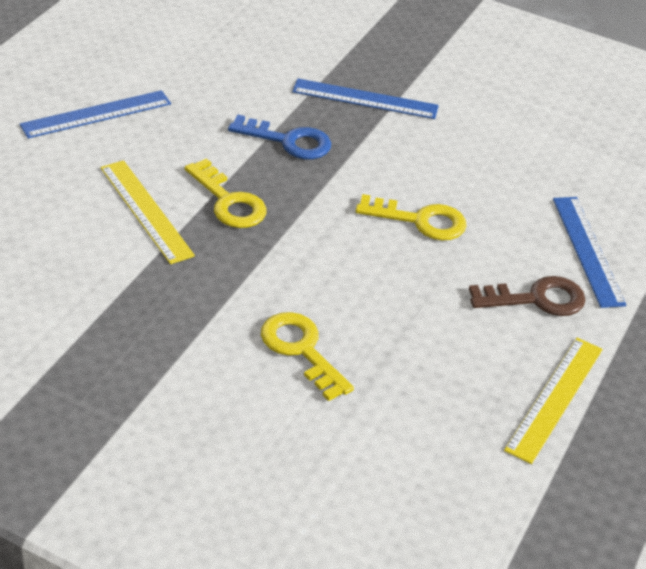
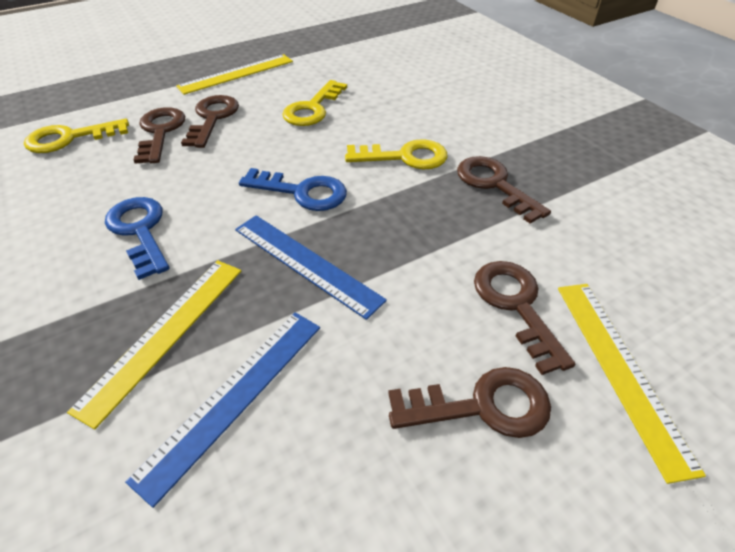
blue key: [228,115,331,159] = 1 -> [105,197,170,280] [239,168,347,211] = 2
blue ruler: [20,90,171,138] [292,78,439,119] [553,197,627,308] = 3 -> [125,312,320,508] [235,215,387,320] = 2
brown key: [469,276,586,316] = 1 -> [133,107,185,164] [181,95,239,148] [388,367,551,438] [457,156,551,224] [474,261,575,375] = 5
yellow ruler: [100,160,195,264] [504,338,603,464] = 2 -> [67,260,241,429] [176,54,293,95] [558,284,706,484] = 3

